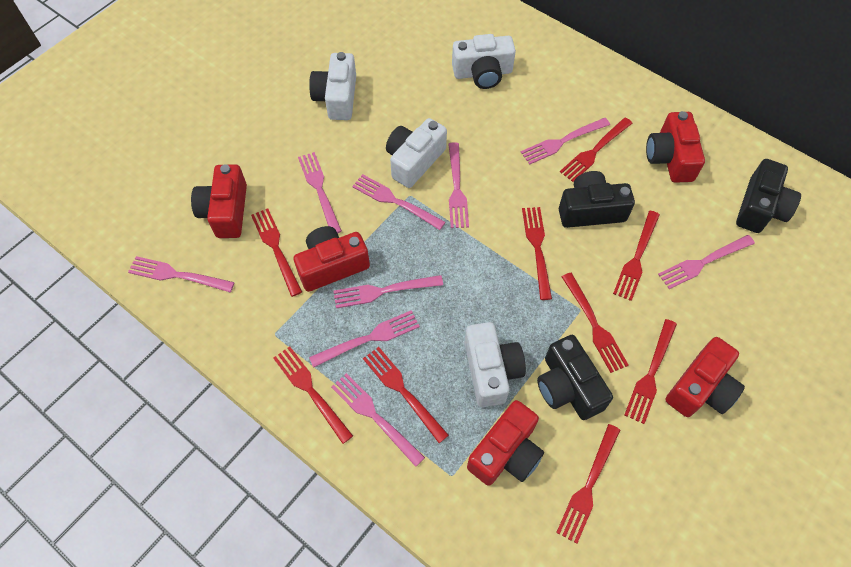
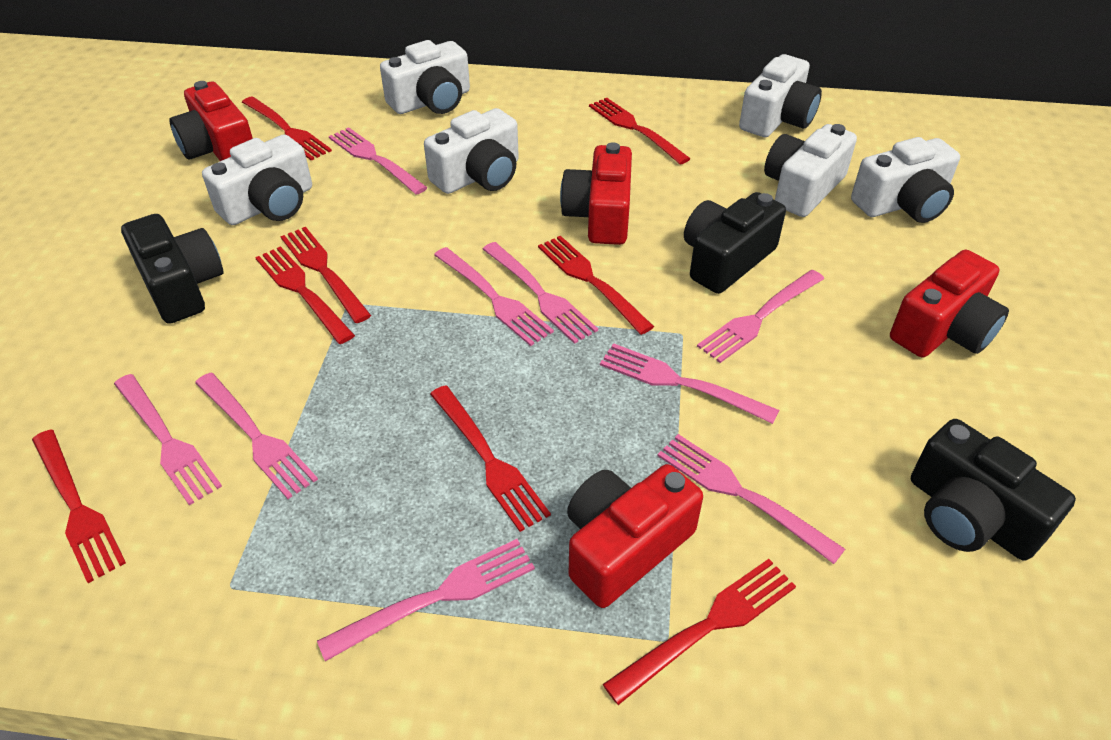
red camera: [191,164,247,238] [293,226,370,292] [467,400,544,486] [646,111,705,183] [665,337,745,417] = 5 -> [169,81,253,161] [560,142,632,245] [567,464,703,608] [890,250,1009,358] = 4
red fork: [251,208,302,297] [273,346,353,444] [363,347,449,443] [522,207,552,300] [556,424,620,544] [560,118,632,182] [561,273,629,373] [613,211,660,301] [624,319,677,424] = 9 -> [32,429,126,583] [242,96,332,161] [255,246,355,344] [280,227,371,323] [430,385,551,532] [538,236,654,335] [589,98,691,165] [603,559,796,705] = 8
white camera: [309,52,356,120] [386,118,447,188] [452,34,516,89] [465,322,526,407] = 4 -> [202,134,312,225] [380,40,470,114] [424,108,519,194] [739,54,822,137] [764,124,857,217] [851,137,960,223] = 6

